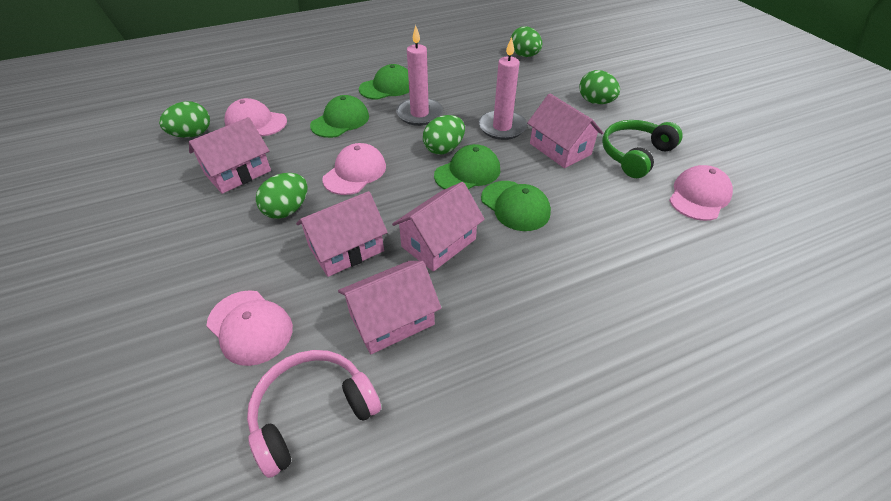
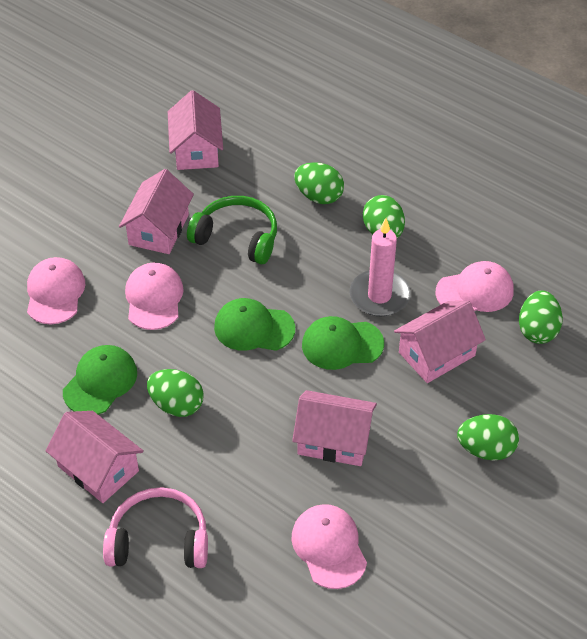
green cap: [310,95,369,138] [359,64,409,100] [434,144,500,189] [481,181,551,231] = 4 -> [63,345,137,415] [214,298,295,351] [302,316,384,370] = 3
pink candle: [396,25,443,126] [478,37,527,140] = 2 -> [349,218,411,317] = 1

